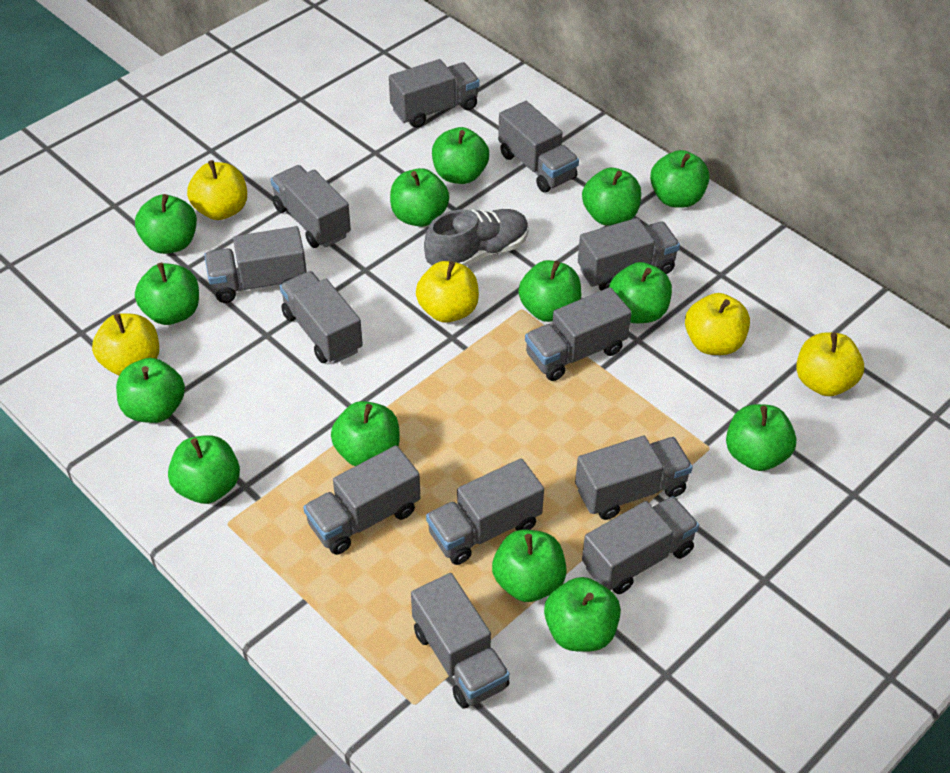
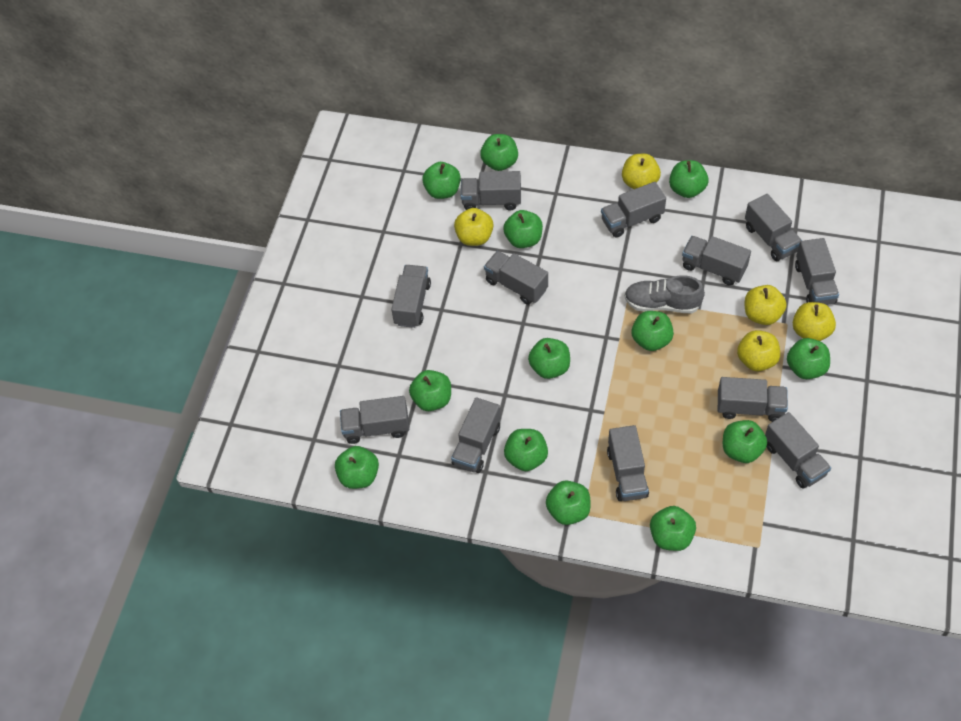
green apple: [116,358,185,423] [135,194,197,254] [135,263,199,325] [168,435,240,504] [331,401,400,466] [390,168,449,227] [432,127,489,184] [492,530,567,602] [518,260,581,322] [544,577,621,651] [582,168,641,226] [609,262,672,323] [650,150,710,208] [726,404,796,471] = 14 -> [335,446,379,489] [409,370,451,411] [422,162,461,199] [480,134,518,171] [503,210,543,248] [504,429,548,471] [528,338,570,379] [546,480,591,525] [631,311,674,351] [650,506,696,551] [669,160,709,198] [723,420,767,463] [787,338,830,379] = 13

